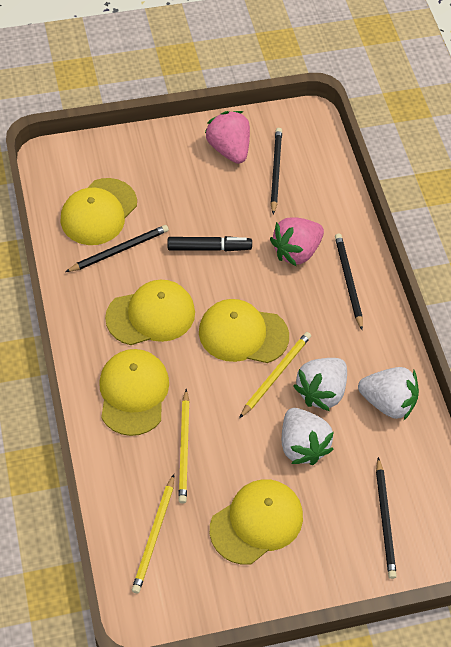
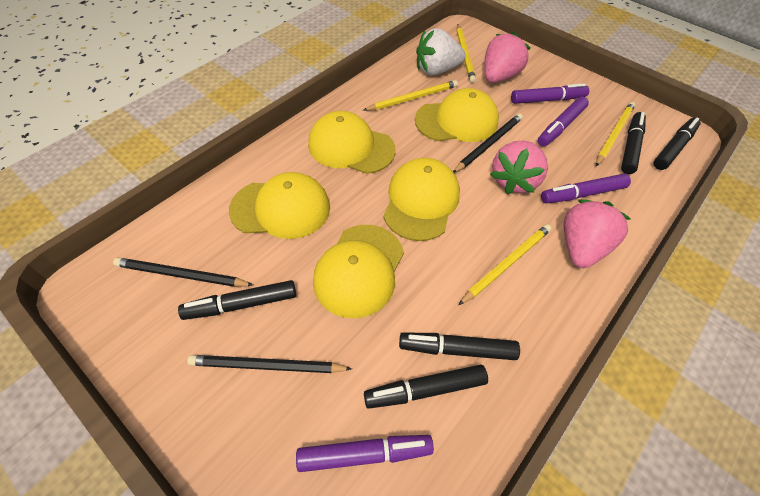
black marker: [168,236,252,251] = 1 -> [178,280,296,320] [364,365,488,409] [399,333,520,360] [621,112,646,174] [653,117,700,170] = 5
black pencil: [66,225,169,272] [270,128,282,214] [335,234,363,330] [376,457,397,579] = 4 -> [113,257,253,287] [187,355,352,373] [453,113,523,173] = 3
pink strawberry: [204,111,250,164] [270,217,324,266] = 2 -> [484,32,531,83] [490,140,548,194] [564,199,631,268] = 3
purple marker: none = 0 -> [296,435,434,472] [511,83,589,104] [538,97,589,146] [541,174,631,203] = 4
white strawberry: [282,408,334,465] [293,358,347,411] [358,367,419,420] = 3 -> [416,28,466,76] = 1
yellow pencil: [132,474,174,593] [178,389,190,503] [239,332,311,418] = 3 -> [363,80,458,111] [457,25,476,83] [458,224,552,305] [596,102,635,166] = 4

